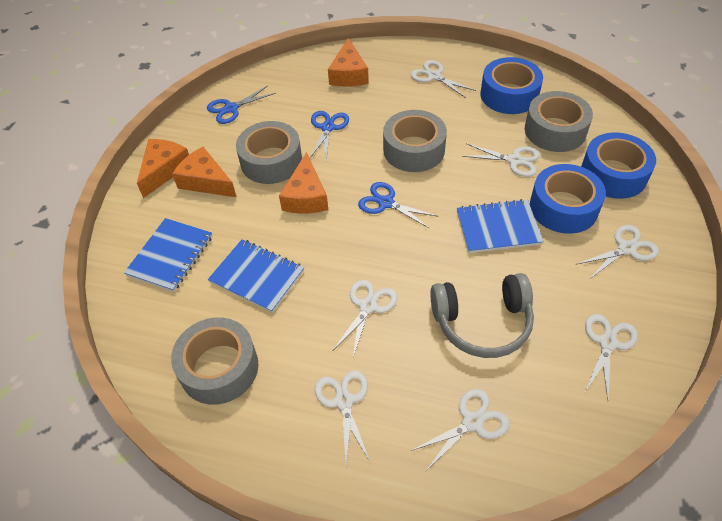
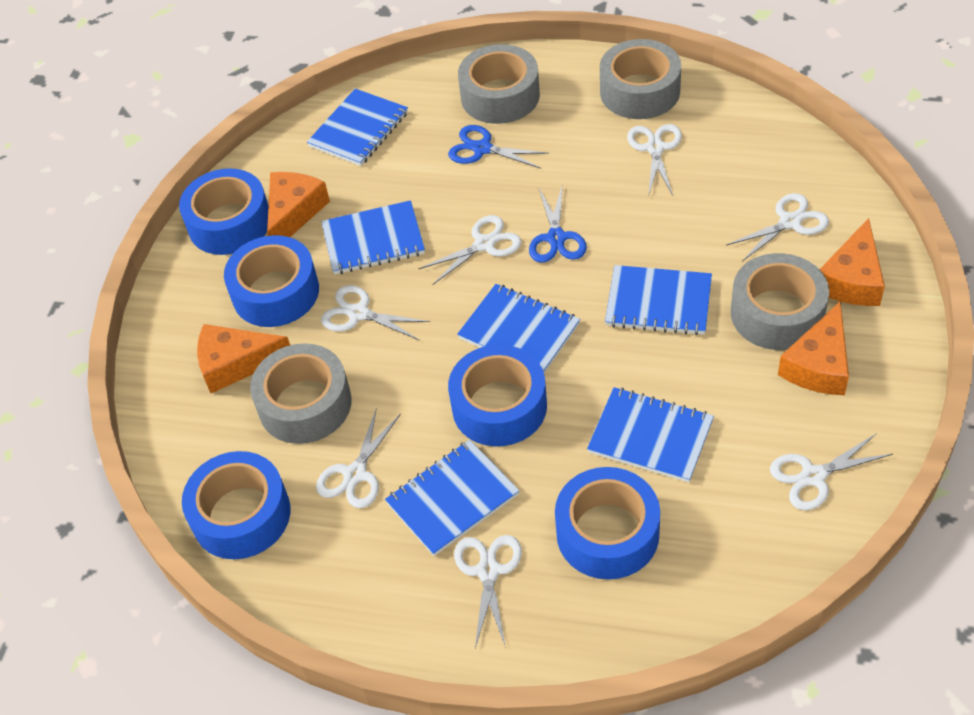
blue notebook: [124,218,212,292] [208,239,304,313] [457,199,544,253] = 3 -> [307,89,408,166] [322,200,425,275] [385,440,519,556] [457,284,580,373] [587,387,714,483] [605,265,712,335] = 6
blue scissors: [207,86,276,124] [310,111,349,160] [358,182,438,229] = 3 -> [448,125,549,168] [529,187,587,263] = 2
blue tape: [481,57,543,114] [530,164,606,234] [581,132,656,199] = 3 -> [179,168,269,255] [182,451,291,559] [224,235,319,327] [448,345,547,446] [555,467,660,580] = 5
grey headphones: [430,273,534,358] = 1 -> none = 0

